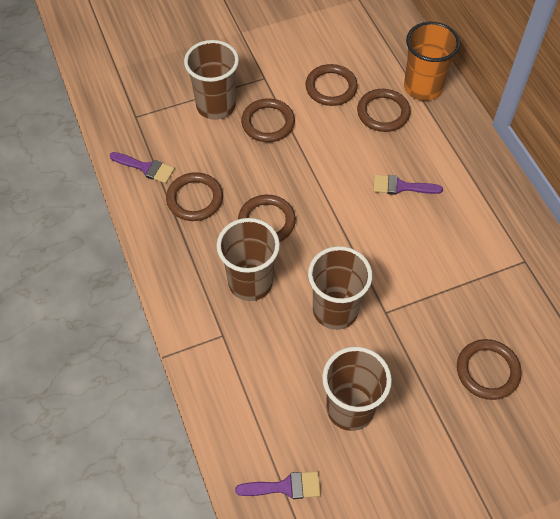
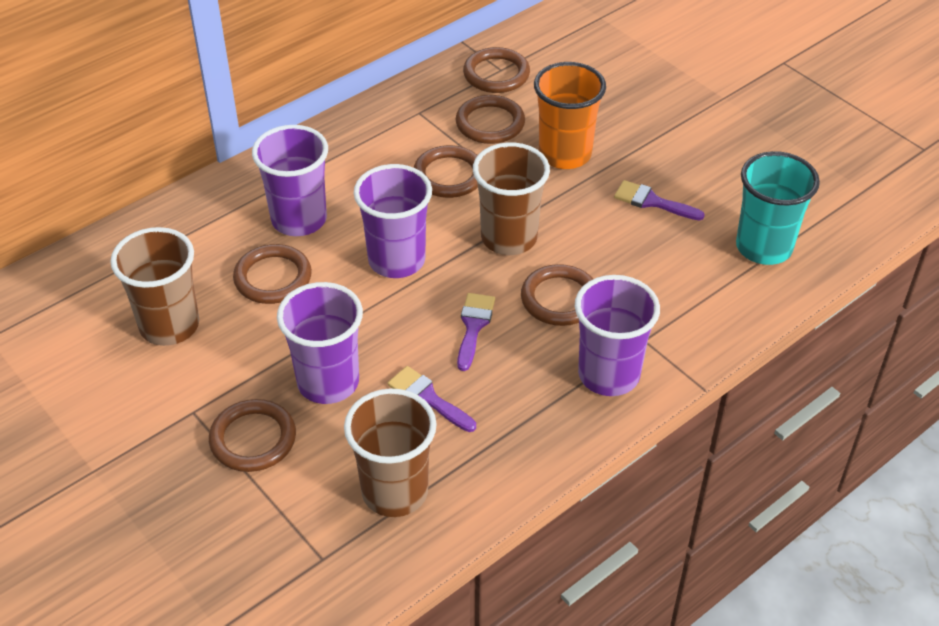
brown cup: [184,40,239,120] [217,218,280,301] [308,246,372,330] [322,347,392,431] = 4 -> [111,227,199,346] [344,388,437,517] [473,142,550,255] = 3
purple cup: none = 0 -> [252,125,328,236] [277,282,363,404] [354,164,432,278] [575,275,660,396] = 4
turquoise cup: none = 0 -> [736,151,820,265] = 1

